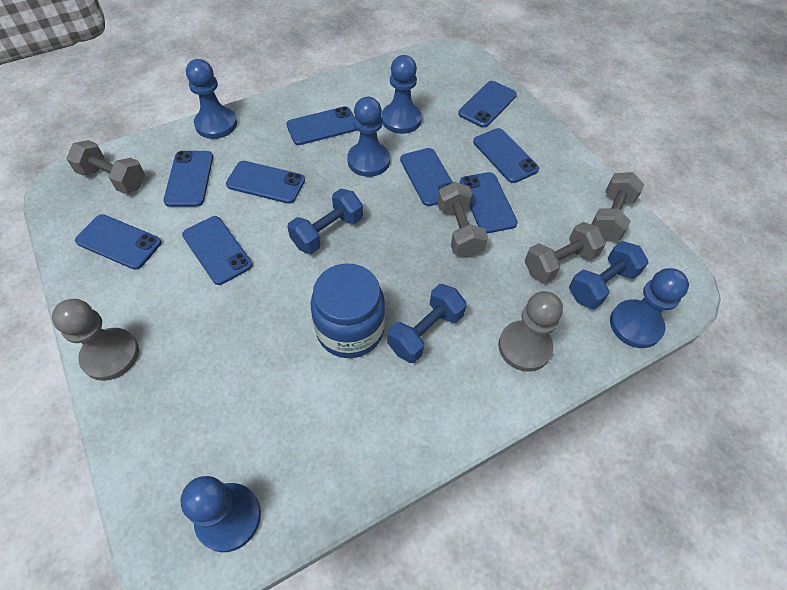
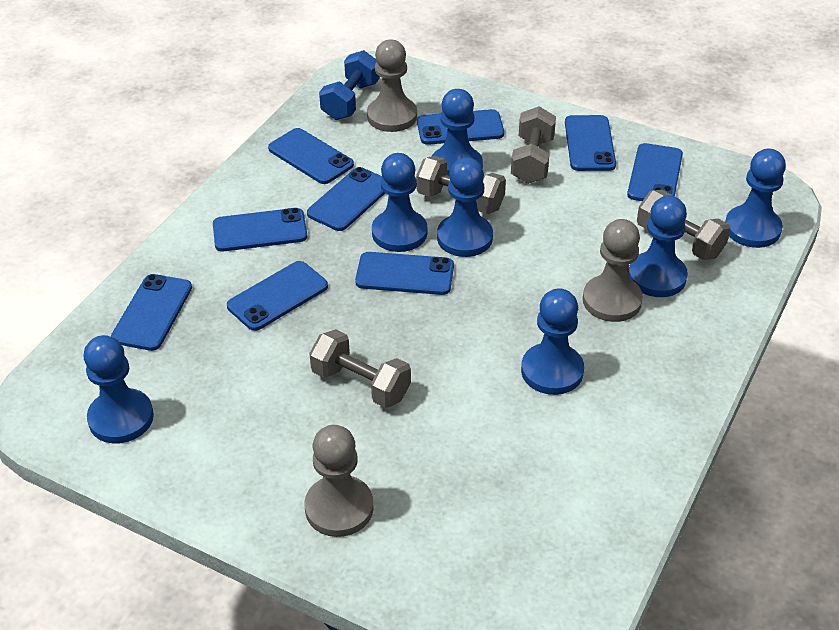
blue dumbbell: [287,189,363,254] [387,284,467,363] [569,241,649,309] = 3 -> [319,50,380,120] = 1
blue jar: [311,263,385,358] = 1 -> none = 0
blue pawn: [181,476,261,552] [186,59,237,139] [347,97,390,177] [382,55,422,134] [610,268,689,348] = 5 -> [84,335,154,443] [372,153,427,252] [432,89,483,175] [437,157,493,257] [521,288,584,395] [629,196,688,297] [725,149,786,248] = 7
grey pawn: [52,299,139,381] [498,291,563,372] = 2 -> [305,425,374,537] [367,39,417,132] [583,219,643,322] = 3

